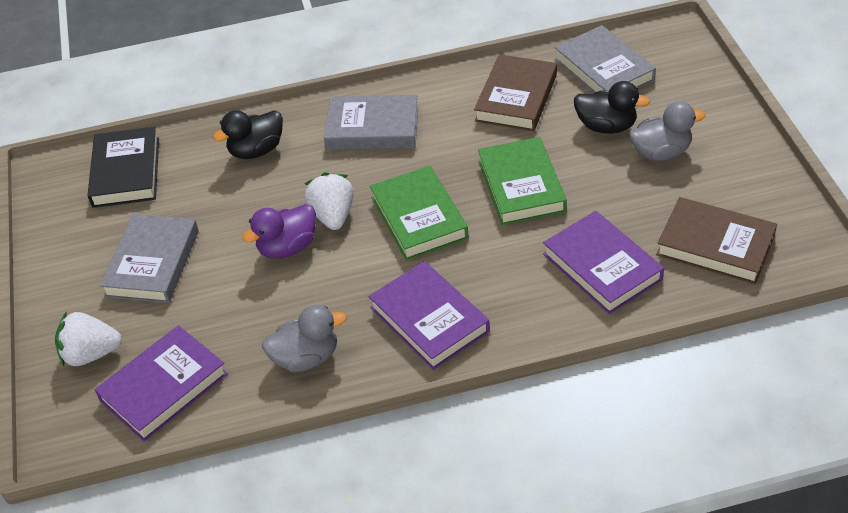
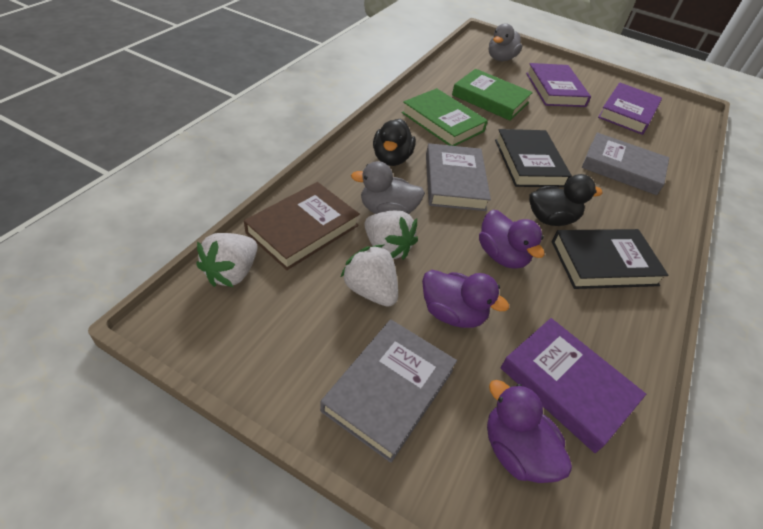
black book: [87,126,159,208] = 1 -> [495,129,572,187] [552,229,669,289] = 2
brown book: [474,54,557,131] [656,197,777,284] = 2 -> [244,182,360,270] = 1
purple duck: [242,204,316,259] = 1 -> [422,270,509,328] [479,210,544,269] [487,380,572,483] = 3
white strawberry: [55,311,122,366] [304,172,354,230] = 2 -> [196,233,257,287] [340,245,398,307] [364,211,418,260] = 3

